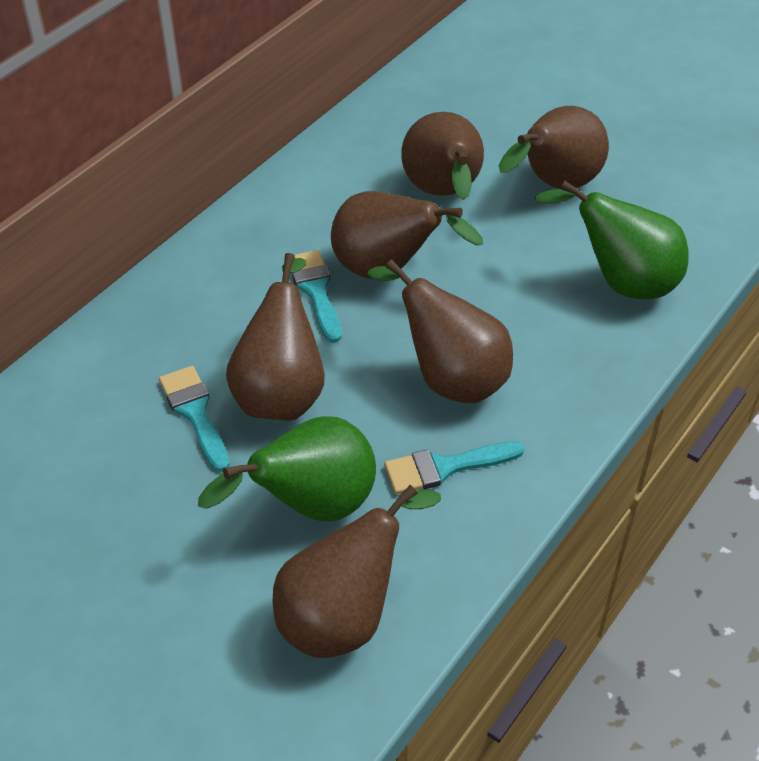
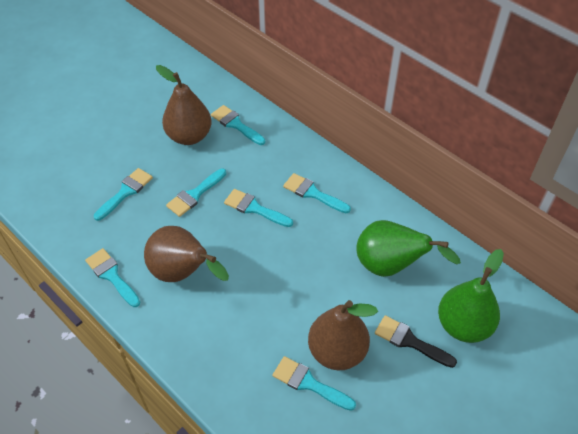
black brush: none = 0 -> [375,315,457,368] = 1
brown pear: [226,253,325,421] [272,485,441,658] [331,191,483,279] [368,259,513,403] [401,112,484,200] [499,106,609,189] = 6 -> [144,226,229,282] [156,65,212,145] [308,300,378,370] = 3
turquoise brush: [159,366,230,472] [292,250,341,343] [384,441,524,494] = 3 -> [85,248,140,307] [94,168,153,221] [166,168,226,217] [211,105,265,145] [224,189,293,227] [273,356,356,411] [283,173,351,213] = 7

